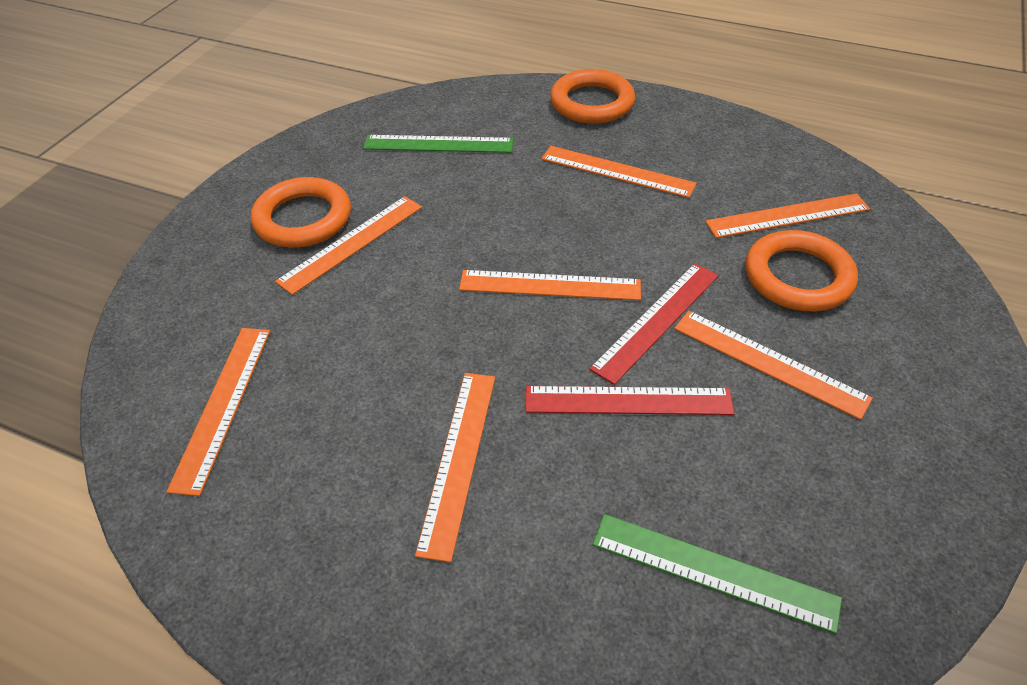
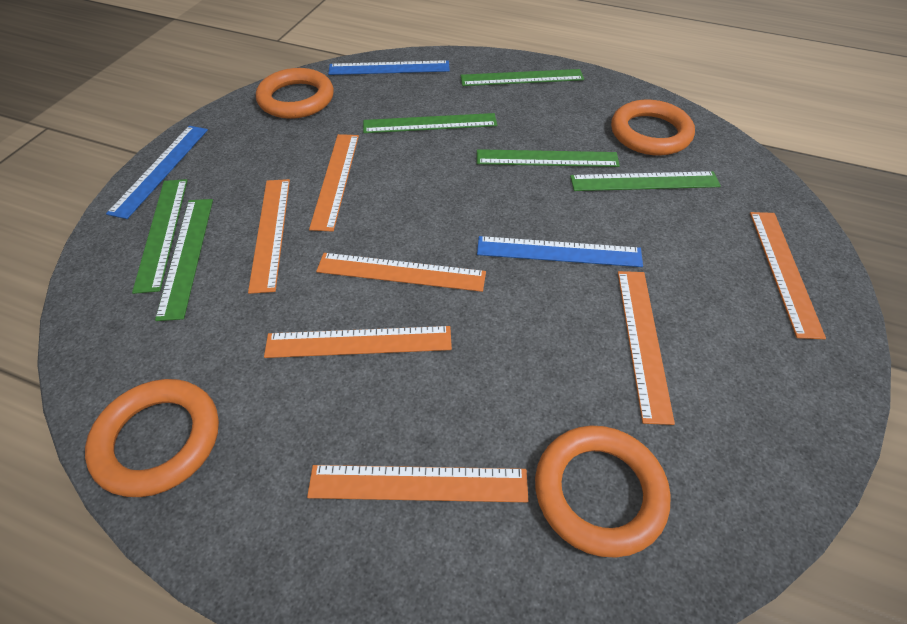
blue ruler: none = 0 -> [106,126,208,219] [328,60,450,75] [477,236,643,267] = 3
green ruler: [363,135,513,153] [593,514,842,634] = 2 -> [132,179,188,294] [155,199,213,321] [363,113,497,133] [460,69,584,86] [477,149,620,167] [570,171,721,191] = 6
orange ring: [251,177,351,248] [550,69,635,124] [745,230,858,312] = 3 -> [85,379,219,497] [256,68,334,119] [535,426,671,558] [611,100,695,156] = 4
red ruler: [526,386,735,415] [589,263,719,385] = 2 -> none = 0

